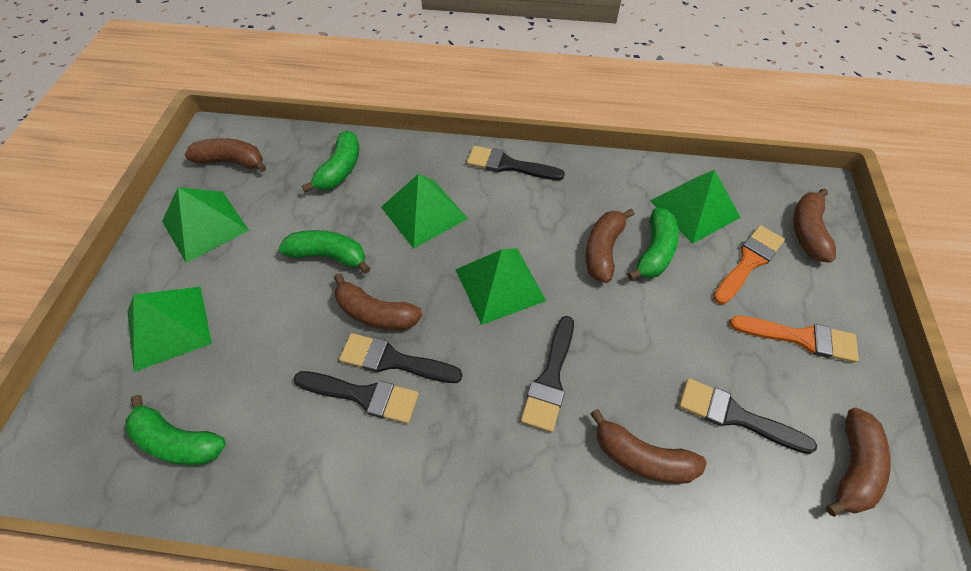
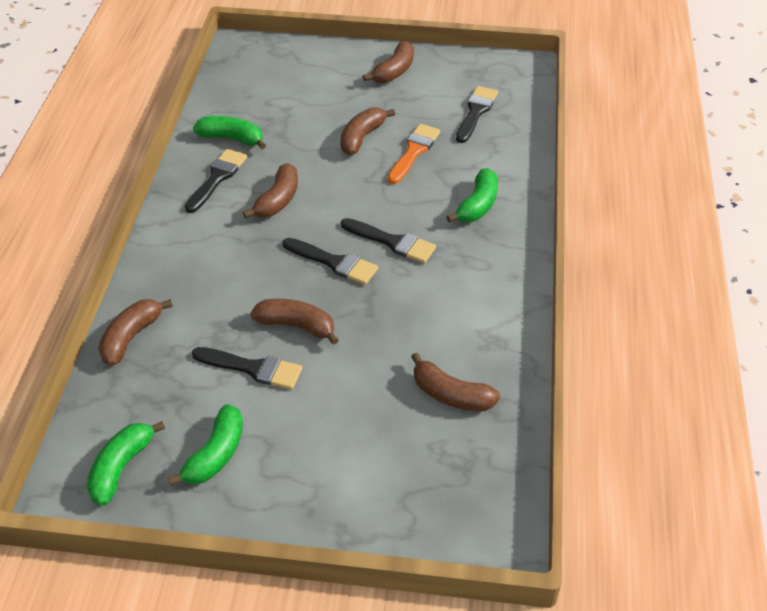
green pyramid: [127,287,212,372] [162,187,249,263] [381,174,468,249] [455,248,546,325] [650,170,741,244] = 5 -> none = 0
orange brush: [713,225,785,305] [730,316,859,362] = 2 -> [388,124,440,184] = 1

